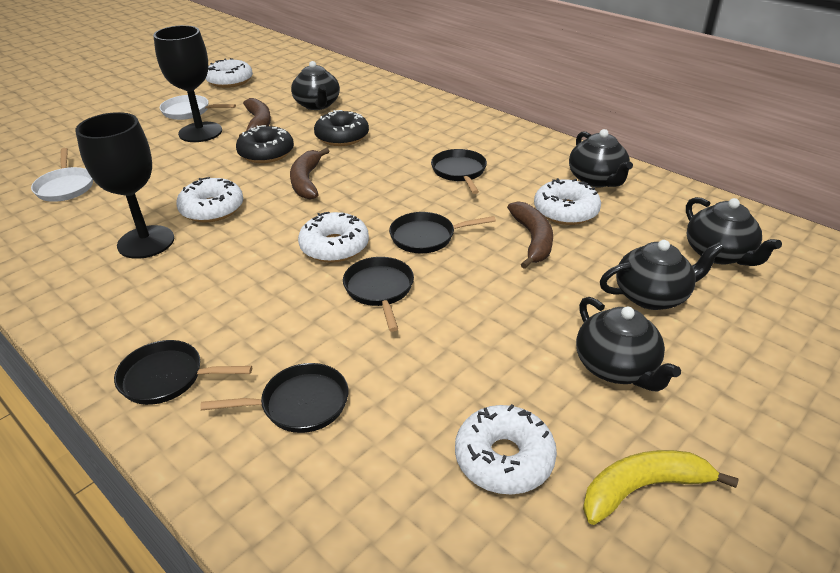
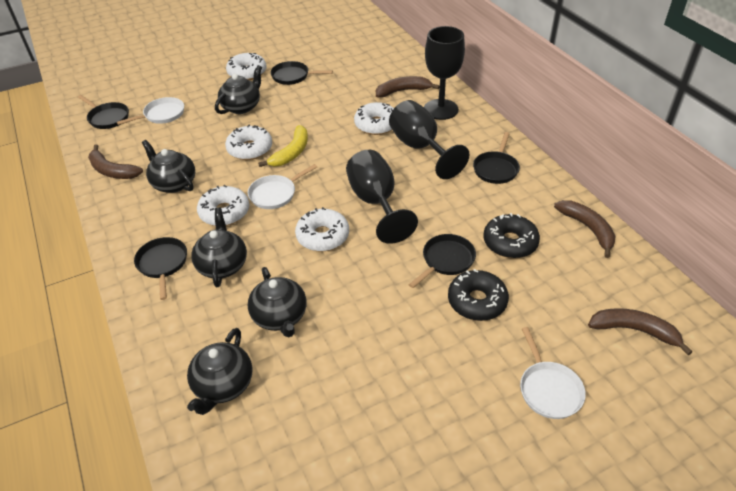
black goblet: [75,112,174,259] [153,25,222,142] = 2 -> [346,150,418,244] [389,100,470,179] [424,26,465,120] = 3
brown banana: [239,98,271,137] [290,148,330,200] [507,201,553,269] = 3 -> [88,144,143,179] [376,76,440,98] [554,200,616,258] [588,308,692,355] = 4
white pan: [31,148,93,202] [160,95,236,120] = 2 -> [117,97,184,125] [248,164,317,209] [520,327,586,419] = 3

